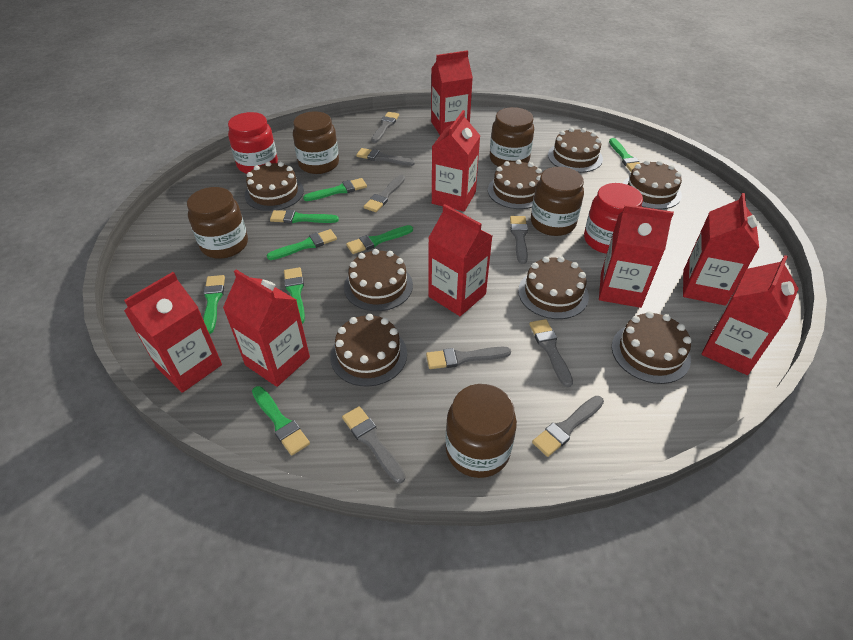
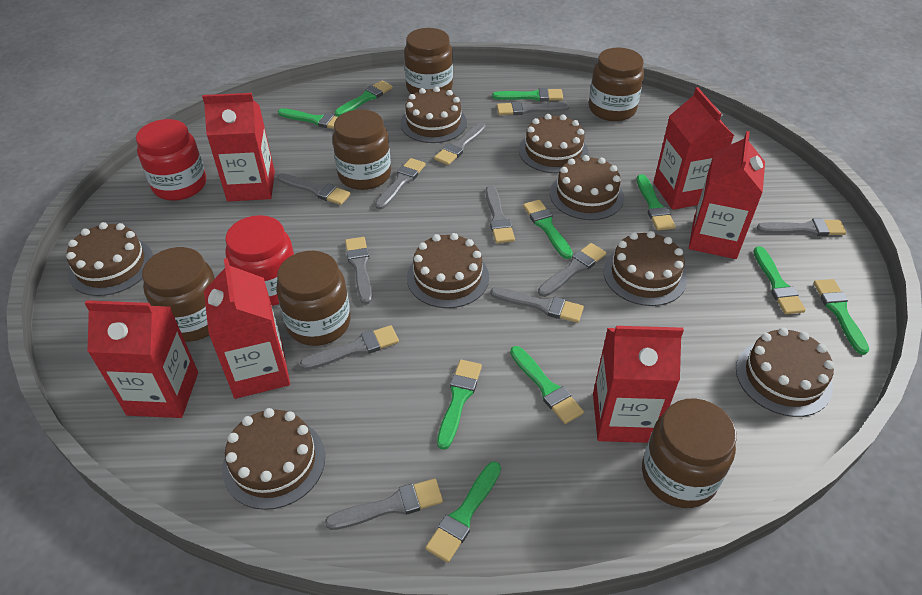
brown jar: [187,187,248,259] [293,111,339,174] [445,384,517,478] [490,107,534,167] [531,167,584,236] = 5 -> [142,247,215,342] [276,251,351,346] [332,109,391,190] [404,28,453,94] [589,48,644,121] [642,398,736,508] = 6
green brush: [203,275,225,334] [252,386,310,456] [267,229,337,260] [270,210,339,223] [284,267,305,324] [303,178,367,201] [346,225,413,254] [609,138,640,172] = 8 -> [278,108,338,129] [335,80,393,117] [425,461,501,563] [437,360,482,450] [492,88,563,101] [510,346,584,424] [523,200,573,259] [637,174,676,230] [753,246,806,314] [813,279,869,355] = 10
grey brush: [342,406,406,483] [356,148,415,166] [364,175,405,212] [371,112,399,143] [426,347,511,369] [510,216,528,264] [529,319,573,387] [532,396,604,457] = 8 -> [277,173,351,205] [300,325,399,370] [325,479,443,530] [345,237,372,304] [375,158,426,210] [434,122,486,165] [486,186,515,243] [490,287,584,323] [497,101,569,115] [538,243,606,297] [757,218,846,236] = 11
red carton: [124,272,222,393] [223,270,310,387] [428,204,492,316] [431,50,473,135] [432,110,480,211] [599,205,674,308] [683,193,759,306] [701,255,799,375] = 8 -> [85,300,198,418] [202,93,275,202] [204,258,290,399] [593,326,684,443] [653,87,734,210] [689,131,765,259] = 6

